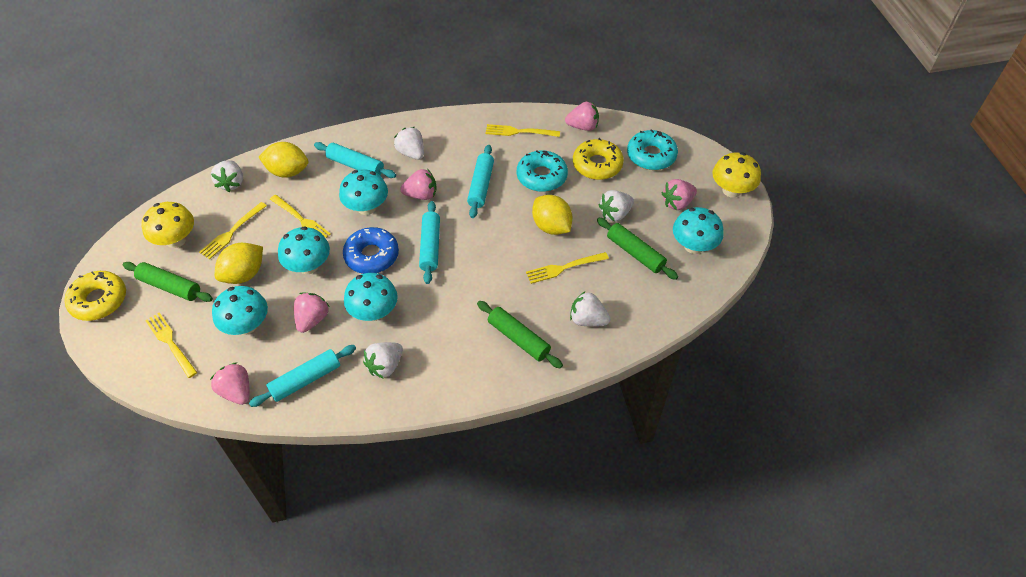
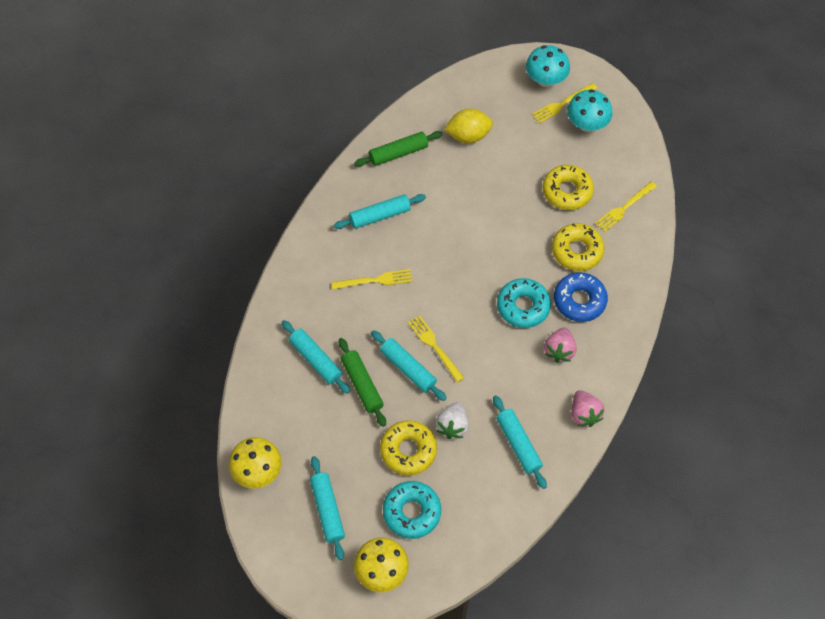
green rolling pin: [123,262,213,302] [477,301,563,368] [597,218,678,280] = 3 -> [339,338,386,427] [354,131,443,167] = 2
pink strawberry: [210,362,250,405] [294,293,330,333] [400,169,436,200] [565,102,599,131] [662,179,697,210] = 5 -> [544,327,576,363] [572,390,604,427] = 2
turquoise mushroom: [212,286,268,335] [278,226,330,274] [339,170,388,215] [344,273,398,321] [673,207,724,254] = 5 -> [526,45,570,87] [567,89,612,132] = 2
turquoise rolling pin: [249,345,356,407] [314,142,396,178] [419,201,440,284] [467,145,494,218] = 4 -> [282,320,350,394] [310,456,345,560] [334,194,426,229] [371,330,447,401] [493,395,547,489] = 5
white strawberry: [211,160,243,192] [363,342,403,379] [394,127,424,160] [570,291,610,326] [599,190,634,222] = 5 -> [436,402,469,439] = 1
yellow donut: [64,271,126,321] [573,138,624,180] = 2 -> [380,420,437,476] [543,165,594,210] [552,223,605,271] = 3
yellow fork: [145,312,197,378] [199,202,267,259] [270,195,331,238] [486,124,560,137] [526,252,609,284] = 5 -> [331,269,412,290] [408,315,464,383] [532,83,597,124] [595,181,657,233] = 4
yellow lemon: [214,243,263,284] [259,142,308,178] [532,195,572,235] = 3 -> [444,108,493,143] = 1

